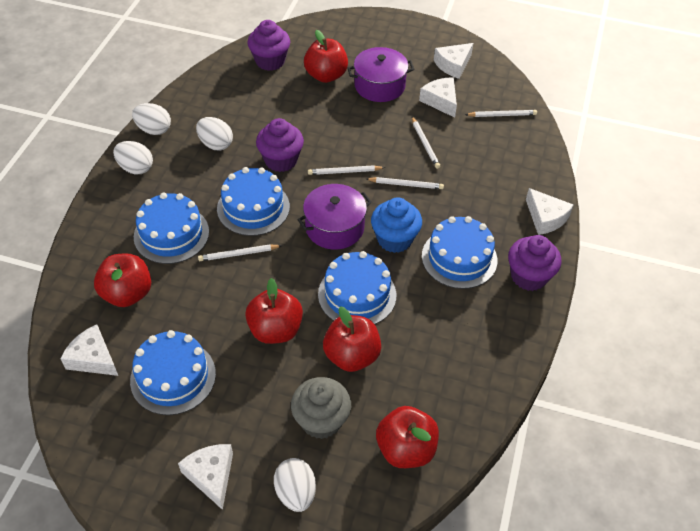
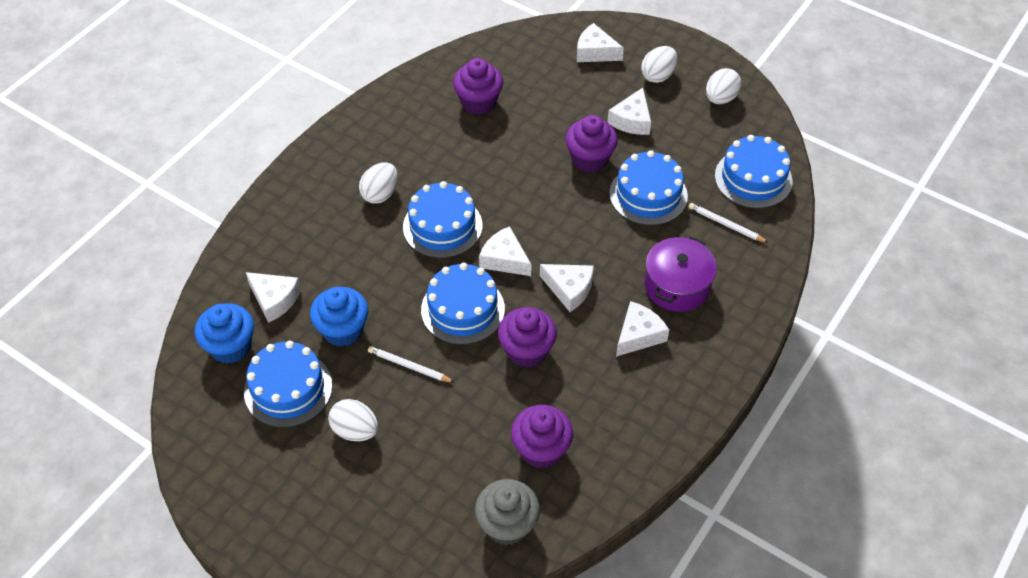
blue cupcake: [371,197,422,253] = 1 -> [195,303,254,364] [310,287,368,347] = 2
purple cupcake: [247,20,290,71] [256,118,304,172] [508,235,561,291] = 3 -> [453,58,503,115] [498,307,557,368] [511,405,573,469] [565,115,618,173] = 4
purple pot: [297,184,372,250] [347,47,414,102] = 2 -> [645,236,717,312] = 1
red apple: [94,253,151,307] [245,278,303,344] [304,30,348,83] [323,306,381,372] [376,406,439,468] = 5 -> none = 0
white cheese: [61,324,118,376] [178,444,233,510] [419,77,457,118] [434,43,473,79] [526,188,573,235] = 5 -> [246,272,301,323] [479,226,531,276] [540,264,594,312] [577,23,624,62] [607,88,651,135] [616,301,669,357] = 6
white pencil: [198,244,282,261] [308,165,385,175] [366,177,444,189] [412,117,440,169] [465,110,537,117] = 5 -> [368,346,455,383] [688,203,769,243] = 2

